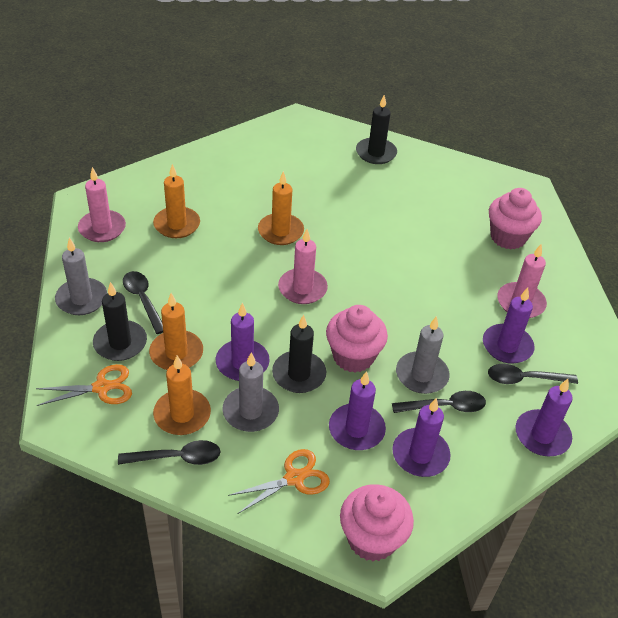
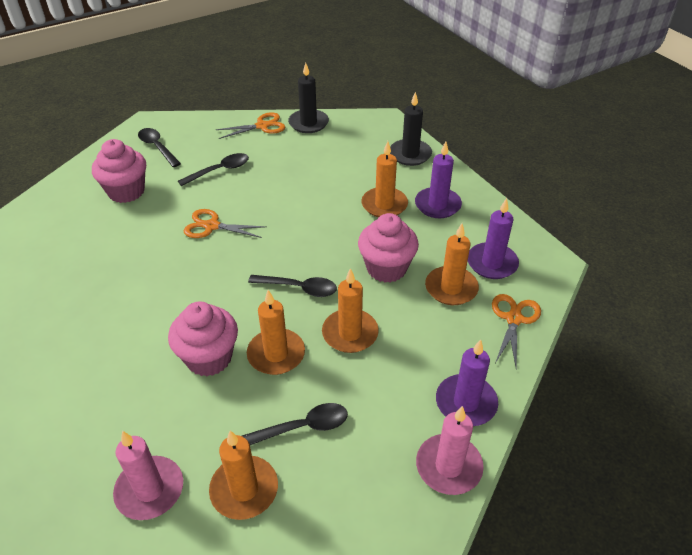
black candle: [93,282,147,361] [272,315,326,393] [356,95,397,164] = 3 -> [288,62,329,133] [390,92,432,166] = 2
grey candle: [55,237,107,315] [222,352,279,432] [396,316,450,394] = 3 -> none = 0
orange candle: [149,293,203,370] [153,164,200,238] [153,356,211,435] [258,171,304,245] = 4 -> [209,431,278,520] [247,290,305,375] [322,268,379,353] [361,141,408,217] [425,223,479,305] = 5
orange scissors: [36,364,132,406] [228,449,330,514] = 2 -> [183,209,267,238] [215,112,285,139] [492,294,541,367] = 3
pink candle: [78,167,126,242] [278,229,328,304] [497,244,547,318] = 3 -> [113,431,183,520] [416,406,484,495] = 2
purple candle: [216,303,270,381] [329,371,386,450] [393,398,451,477] [483,288,535,364] [516,379,573,456] = 5 -> [415,141,462,218] [436,339,498,426] [468,198,519,279] = 3

